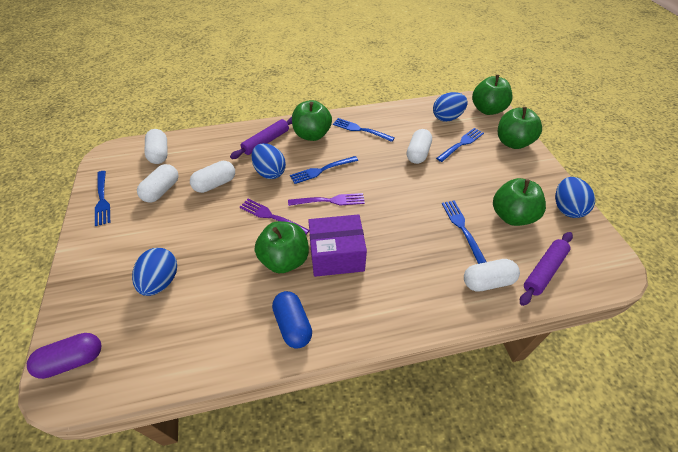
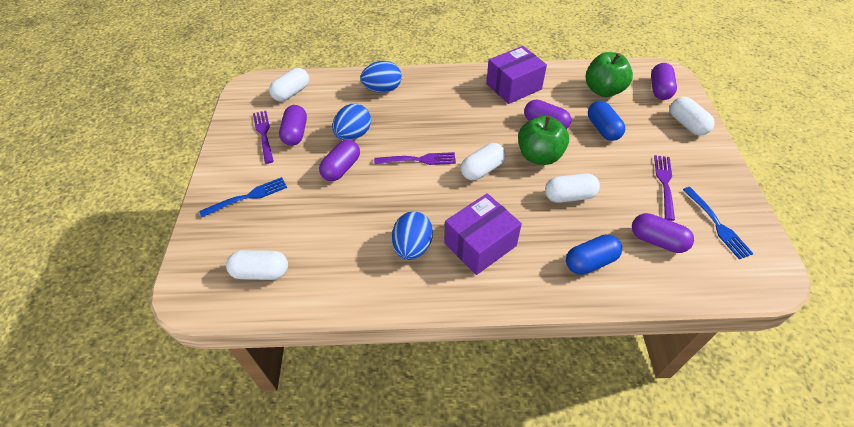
blue capsule: [272,291,312,349] = 1 -> [566,234,622,275] [588,101,625,141] = 2
blue egg: [132,248,177,296] [251,143,286,179] [433,92,468,122] [555,177,595,218] = 4 -> [332,104,371,140] [360,61,402,93] [392,212,433,260] = 3
blue fork: [95,171,110,226] [290,156,358,184] [333,118,395,142] [436,128,484,162] [442,200,487,264] = 5 -> [199,177,287,217] [683,187,754,259] = 2
green apple: [255,221,309,273] [292,100,332,141] [472,75,512,115] [493,178,546,226] [498,107,542,149] = 5 -> [518,116,569,165] [586,52,633,97] = 2
purple box: [308,214,367,277] = 1 -> [444,193,522,275] [486,46,547,104] = 2
purple capsule: [27,333,101,379] = 1 -> [279,105,307,146] [319,139,360,181] [524,99,571,129] [632,213,694,253] [651,63,677,100] = 5
purple fork: [240,199,309,235] [288,193,365,206] = 2 -> [253,111,274,164] [374,152,456,165] [654,155,675,221] = 3
purple rolling pin: [230,117,292,159] [520,232,573,306] = 2 -> none = 0

